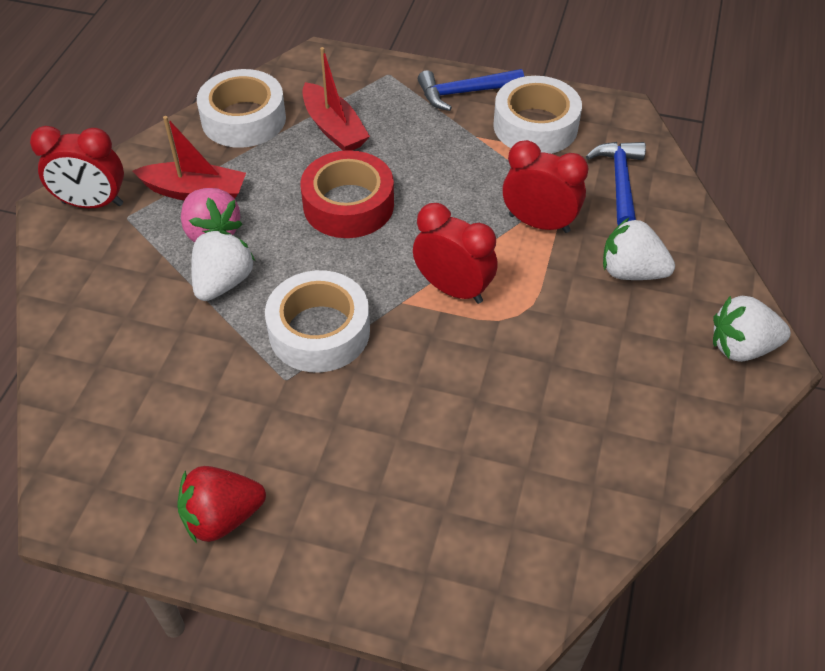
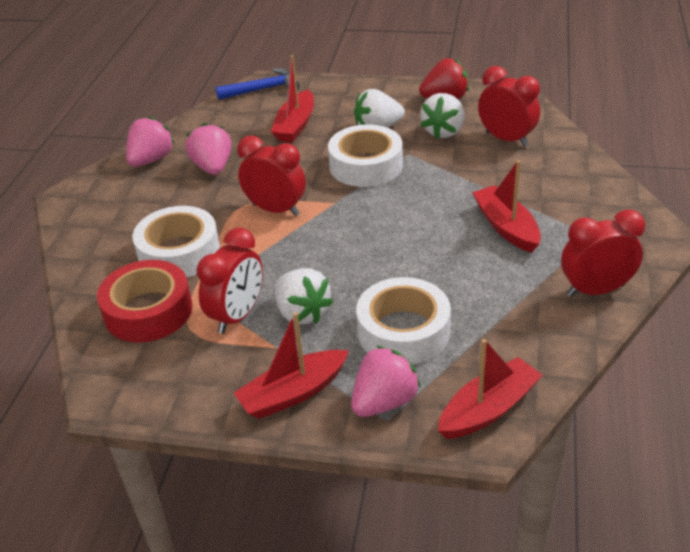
blue hammer: [418,69,524,111] [586,142,646,226] = 2 -> [215,68,300,100] = 1
pink strawberry: [181,188,243,243] = 1 -> [126,116,175,167] [185,123,231,175] [351,346,421,417] = 3
red boat: [133,116,246,201] [302,47,370,151] = 2 -> [234,312,349,419] [271,55,314,142] [438,339,543,439] [472,160,541,253] = 4
red clock: [30,126,124,208] [413,203,498,304] [503,140,589,233] = 3 -> [196,228,263,334] [237,136,306,216] [478,66,540,147] [561,209,645,297] = 4

